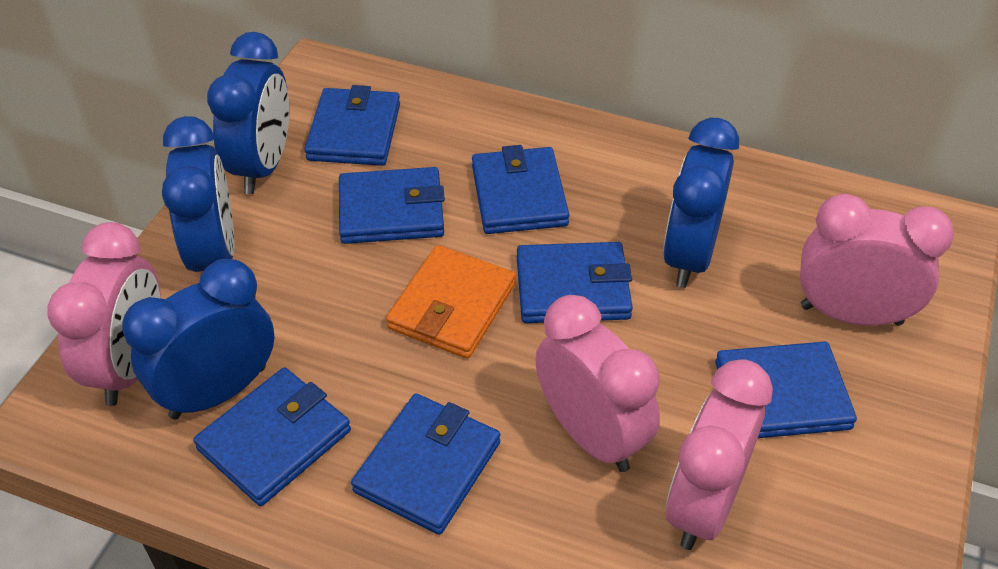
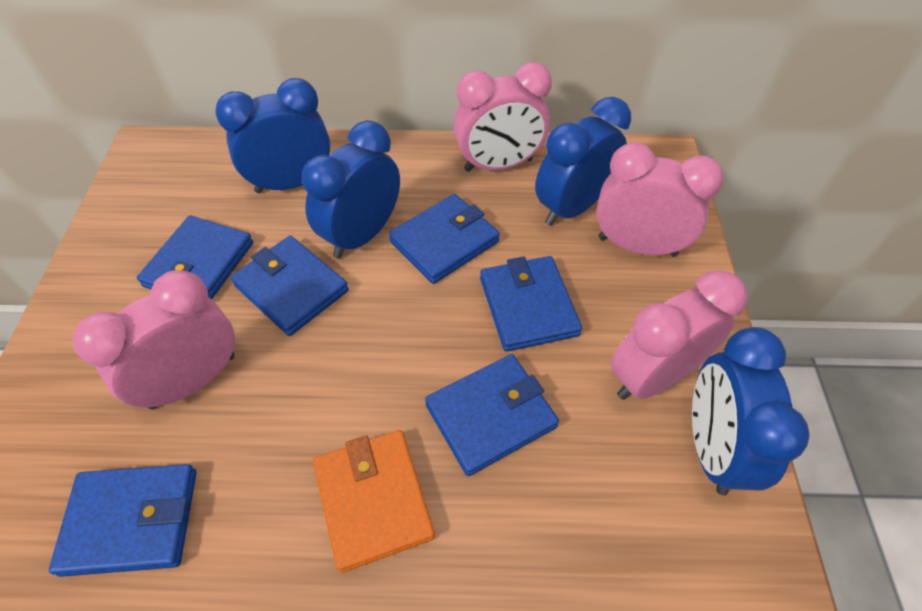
blue wallet: [193,368,351,506] [304,85,400,166] [339,167,445,244] [351,394,500,535] [472,145,569,234] [517,242,633,323] [715,342,857,438] = 7 -> [49,464,196,577] [137,215,253,299] [231,236,349,336] [389,194,500,284] [425,354,559,476] [480,256,582,352] = 6

